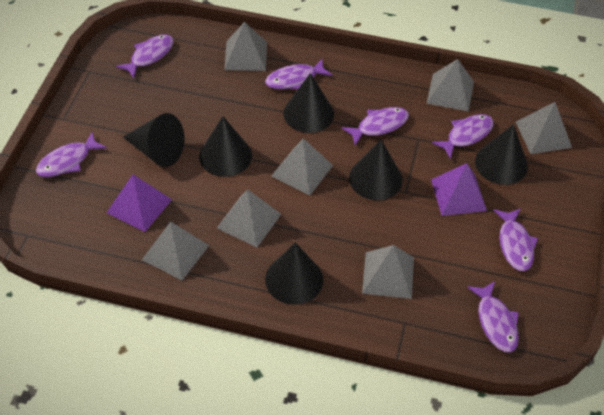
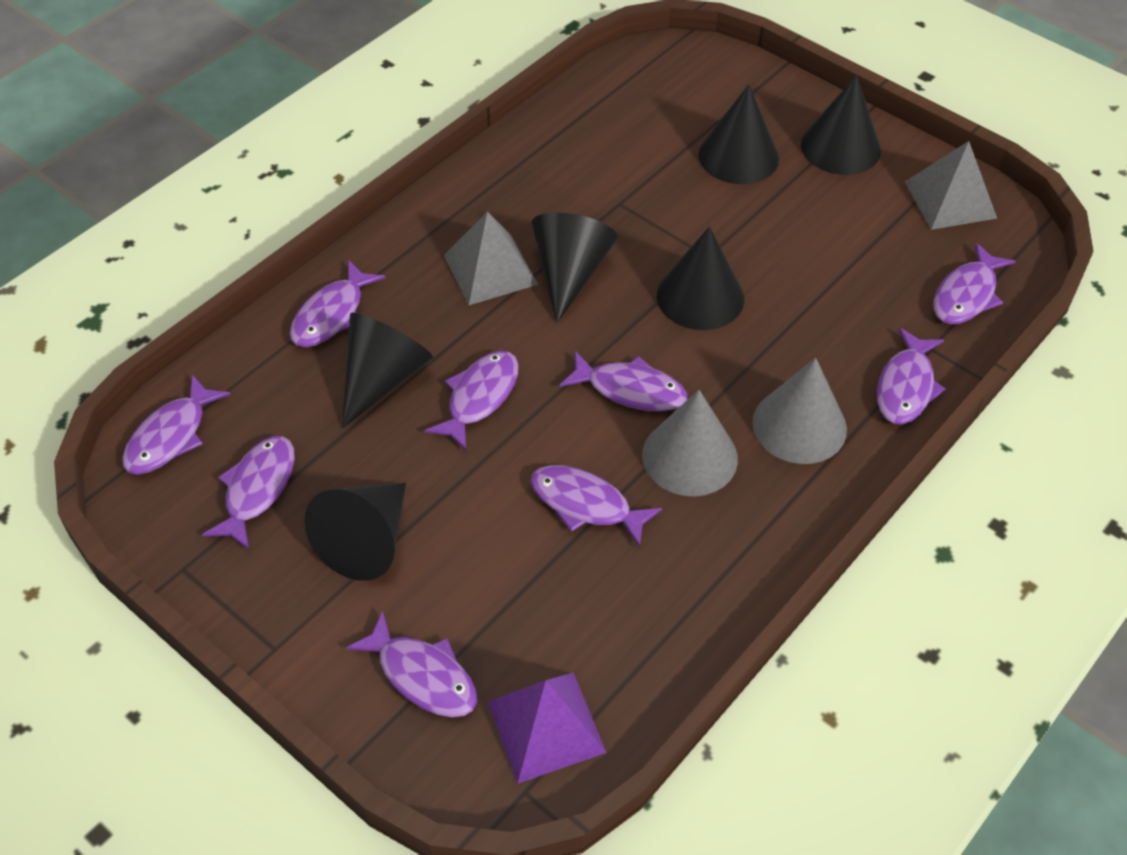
grey cone: none = 0 -> [642,390,738,497] [752,358,847,464] = 2
grey pyramid: [142,222,209,280] [217,189,281,247] [224,22,267,71] [271,138,333,195] [362,245,414,299] [426,59,474,111] [516,102,572,154] = 7 -> [444,211,538,305] [905,141,997,230] = 2
purple fish: [36,132,107,177] [116,34,174,79] [265,59,332,89] [342,107,409,145] [432,114,494,159] [467,281,519,353] [493,208,538,271] = 7 -> [122,374,231,474] [202,436,295,549] [290,260,385,347] [346,611,477,717] [424,350,519,450] [530,465,662,548] [560,351,687,412] [877,327,946,424] [933,243,1016,324] = 9
purple pyramid: [107,174,172,232] [431,163,487,216] = 2 -> [487,673,607,784] = 1

